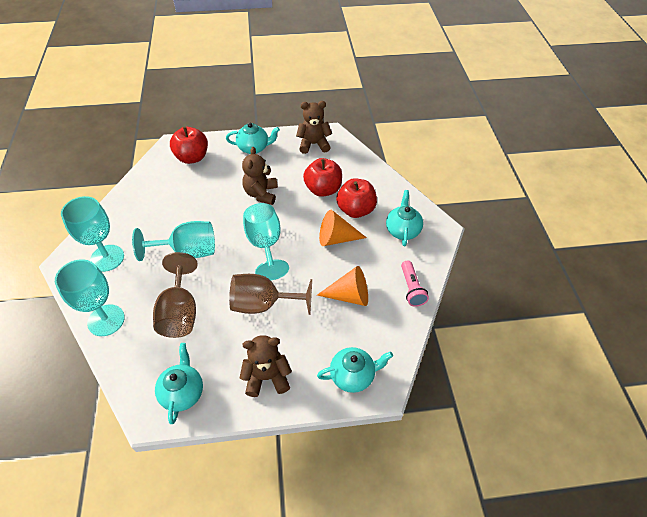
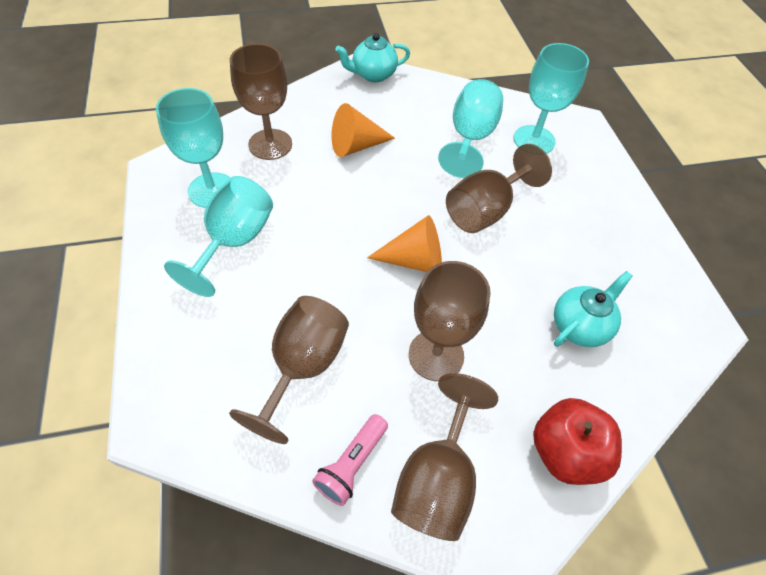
brown goblet: [153,252,198,338] [229,274,312,315] = 2 -> [229,296,349,444] [230,44,292,160] [391,373,498,541] [409,261,491,381] [446,144,552,233] = 5
brown teddy bear: [240,335,292,397] [242,147,278,205] [296,101,332,154] = 3 -> none = 0
red apple: [170,127,208,164] [303,158,342,197] [336,178,377,218] = 3 -> [533,398,622,485] = 1
turquoise teapot: [155,343,203,424] [226,123,280,154] [317,347,393,393] [386,190,423,246] = 4 -> [335,33,410,82] [554,271,632,347] = 2

